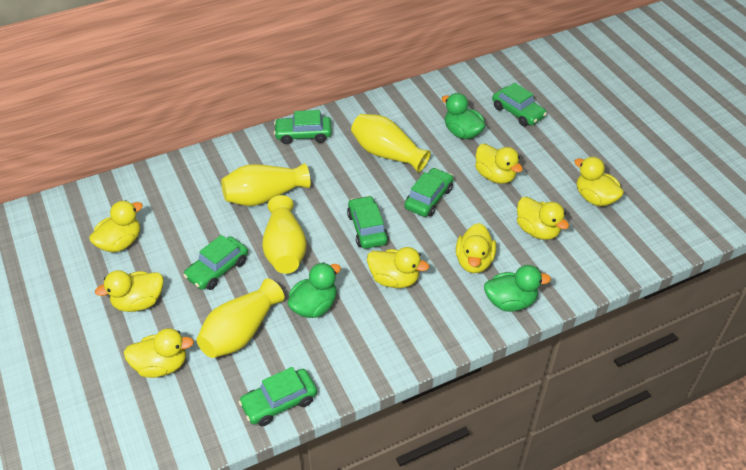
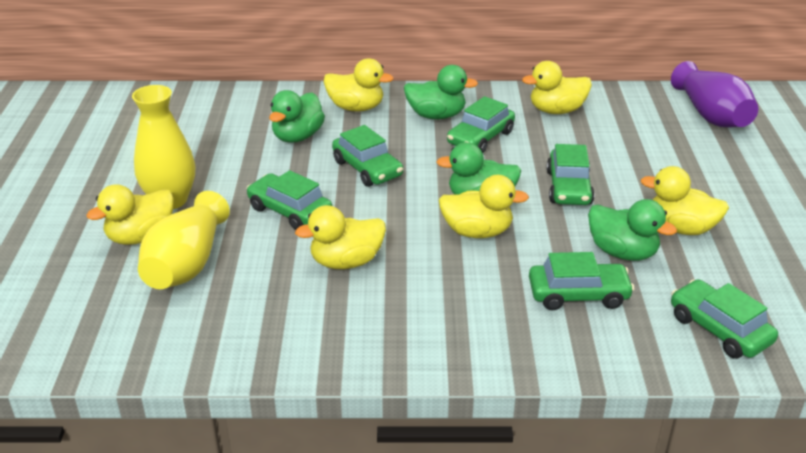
green duck: [288,262,341,318] [442,93,485,139] [484,265,551,312] = 3 -> [269,90,325,143] [404,65,478,119] [437,142,521,194] [588,199,677,261] = 4
purple vase: none = 0 -> [671,61,758,128] = 1
yellow duck: [89,200,143,252] [95,270,163,312] [123,328,194,378] [367,247,429,288] [456,223,496,273] [475,144,523,184] [517,197,569,240] [574,157,624,206] = 8 -> [87,184,174,245] [295,205,386,269] [324,58,394,111] [439,175,529,238] [522,61,592,114] [641,166,729,235] = 6
yellow vase: [196,278,284,358] [221,163,311,206] [262,195,307,274] [351,114,431,173] = 4 -> [132,85,195,209] [138,191,230,289] = 2

